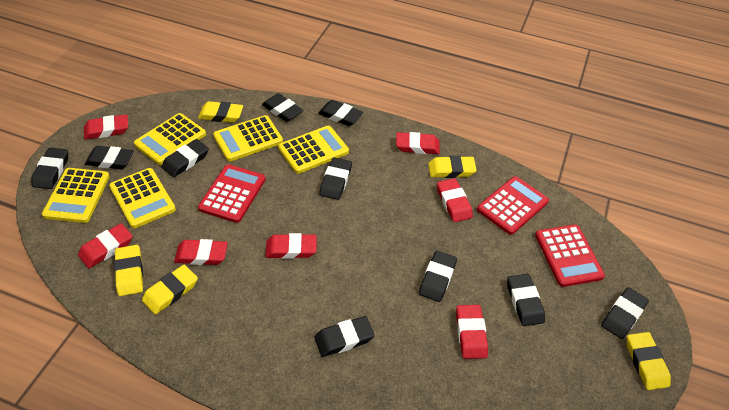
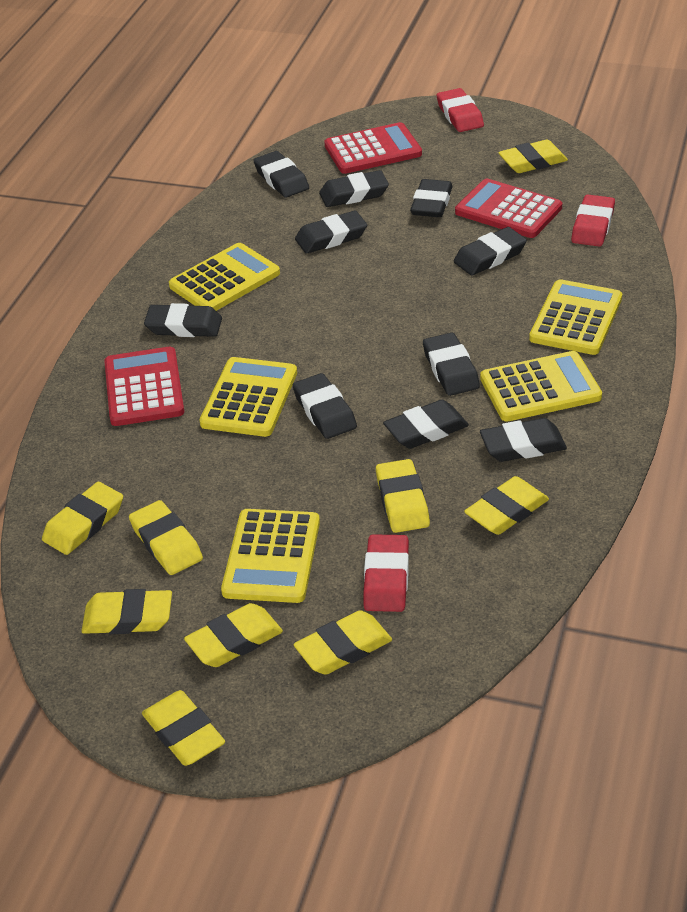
red eraser: [78,223,132,268] [84,114,128,140] [174,239,228,265] [265,233,317,259] [396,132,440,154] [437,178,473,222] [456,305,488,359] = 7 -> [363,534,409,612] [437,88,484,132] [571,194,615,247] = 3
yellow eraser: [114,245,143,296] [142,265,198,314] [198,101,243,123] [428,156,477,178] [627,332,671,390] = 5 -> [42,482,123,555] [81,589,172,634] [129,500,203,575] [142,690,225,766] [184,603,283,667] [294,610,392,675] [376,459,430,533] [464,476,549,535] [498,140,568,173] = 9

